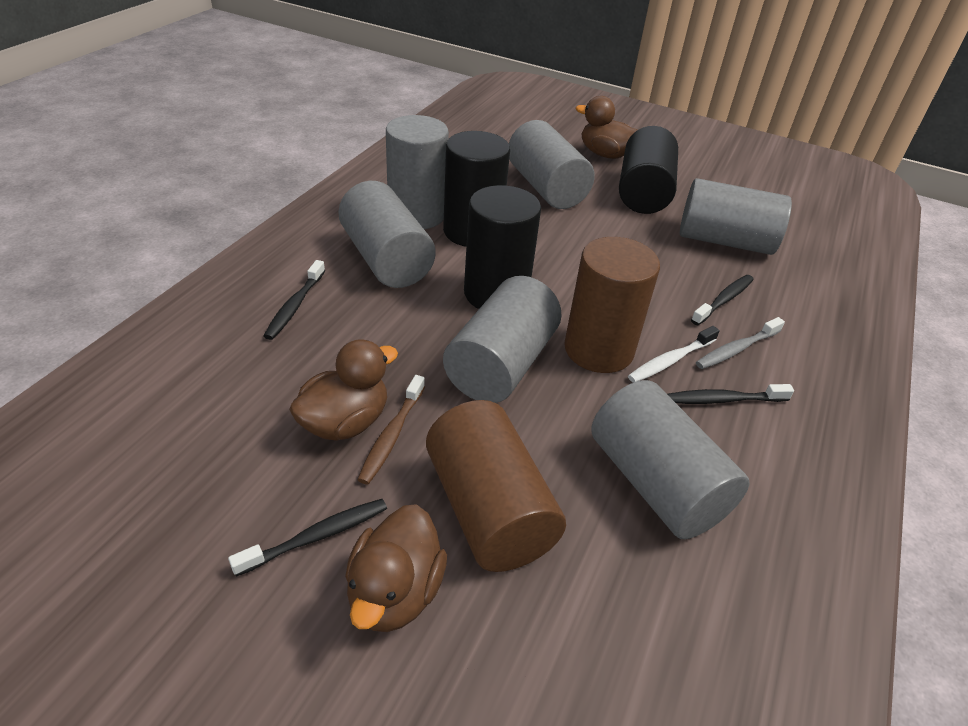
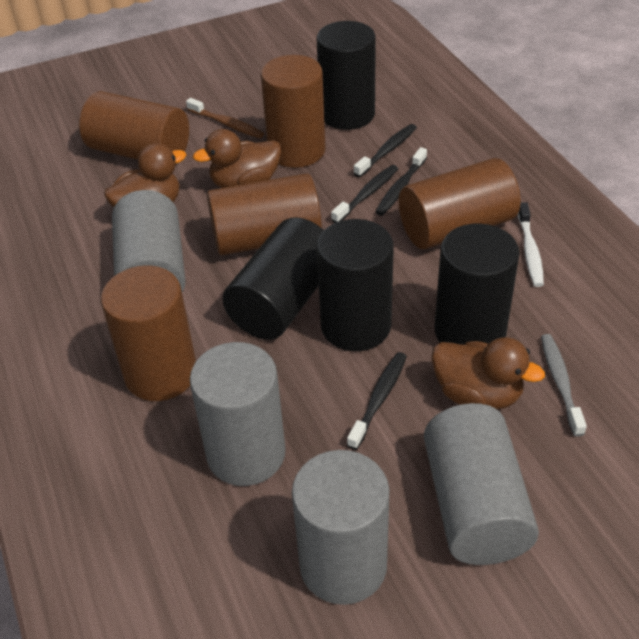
black cylinder: [443,131,510,247] [464,185,541,309] [619,126,678,214] = 3 -> [222,217,324,340] [317,21,376,130] [317,219,394,351] [434,224,520,345] = 4
brown cylinder: [426,400,566,572] [564,237,660,373] = 2 -> [79,91,189,164] [101,266,196,401] [207,173,322,255] [261,55,326,168] [399,158,520,249] = 5
grey cylinder: [338,181,436,288] [386,115,449,229] [443,276,561,403] [509,120,595,209] [591,380,749,539] [680,178,792,255] = 6 -> [112,190,186,292] [190,342,286,486] [292,450,390,605] [424,403,539,565] = 4

